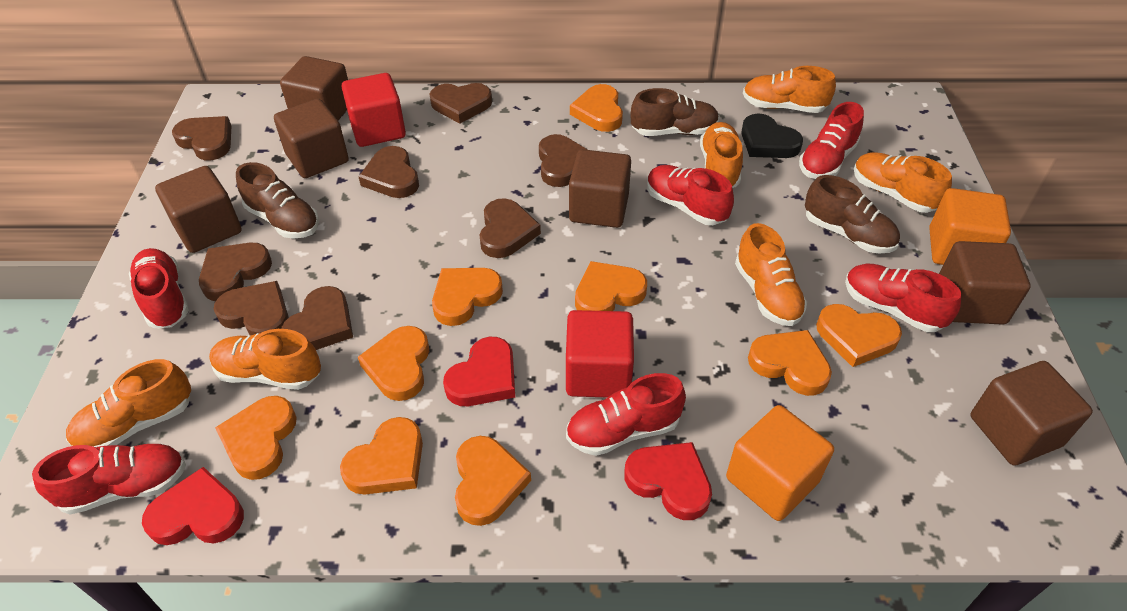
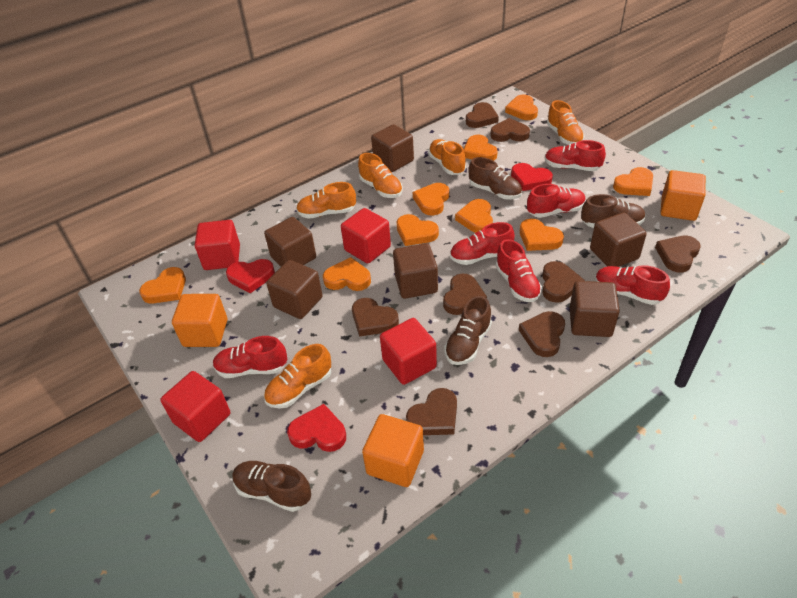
black heart: [741,114,803,158] = 1 -> none = 0
brown shoe: [236,162,319,239] [631,88,719,136] [805,175,900,254] = 3 -> [232,461,311,512] [444,296,492,365] [468,157,522,200] [581,194,646,228] = 4
orange cube: [726,405,834,521] [929,188,1011,265] = 2 -> [172,294,227,347] [362,414,424,487] [661,170,706,221] = 3
orange shoe: [66,359,191,447] [209,329,321,390] [700,122,743,188] [735,223,807,326] [743,66,836,113] [854,152,952,213] = 6 -> [264,344,331,409] [296,182,356,219] [358,153,403,198] [428,139,466,175] [547,100,584,145] = 5
red cube: [341,73,406,147] [566,310,634,397] = 2 -> [160,371,230,442] [195,220,240,270] [341,208,391,264] [380,318,437,385] = 4

